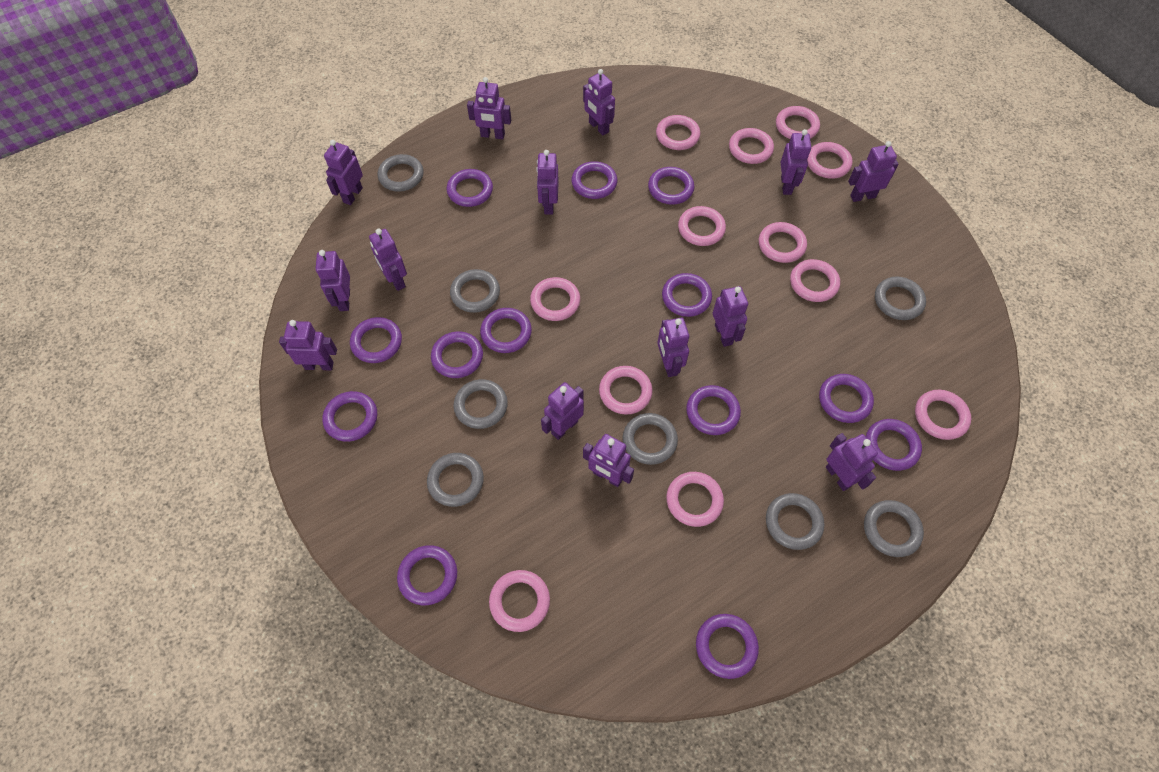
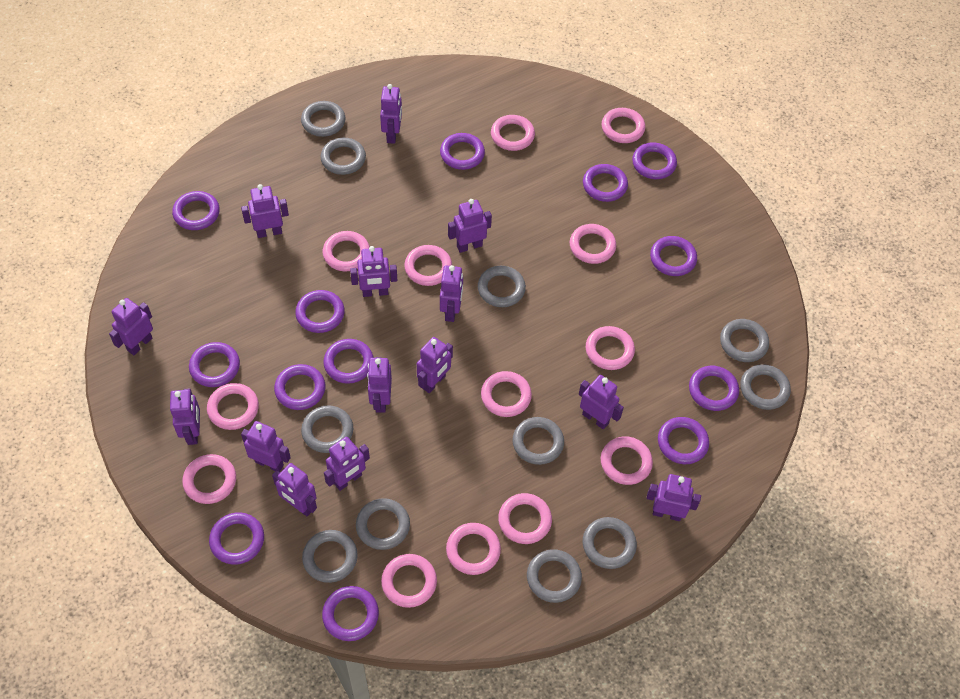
grey ring: [378,154,424,192] [427,453,484,507] [450,269,500,313] [454,379,508,429] [623,413,678,465] [766,493,824,550] [864,500,924,557] [875,276,926,320] = 8 -> [301,101,345,137] [301,405,353,453] [302,530,358,583] [321,138,366,175] [356,498,410,550] [478,266,526,307] [512,417,564,465] [527,549,582,603] [583,517,637,569] [720,319,769,362] [740,364,791,410] = 11
pink ring: [489,570,550,632] [530,277,580,321] [599,366,653,415] [656,115,700,150] [666,472,724,527] [678,206,726,246] [729,128,774,164] [759,222,807,263] [776,106,820,139] [790,259,840,302] [807,142,853,179] [915,390,971,440] = 12 -> [182,454,236,504] [207,383,259,430] [323,231,370,271] [381,554,437,608] [404,245,452,286] [446,523,501,575] [481,371,532,417] [491,115,535,151] [498,493,552,544] [570,224,616,264] [586,326,635,370] [601,436,653,485] [602,108,645,143] = 13

